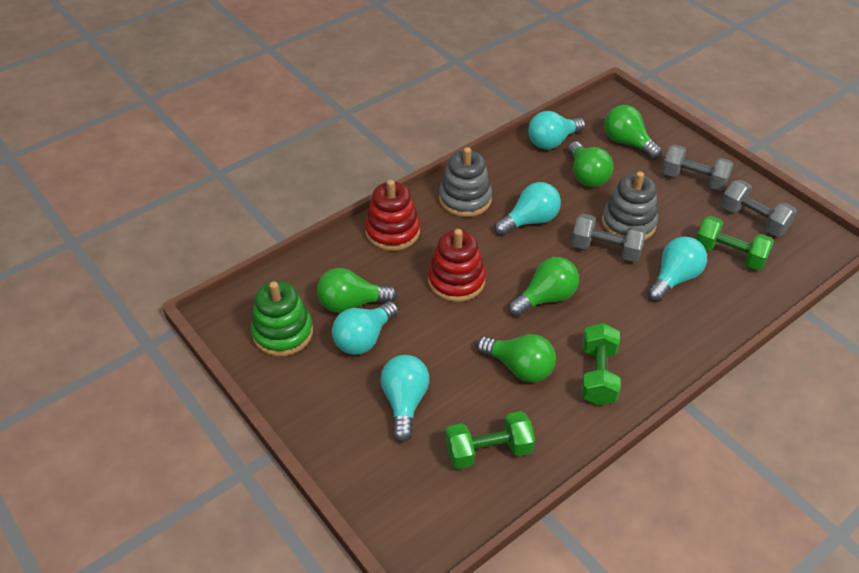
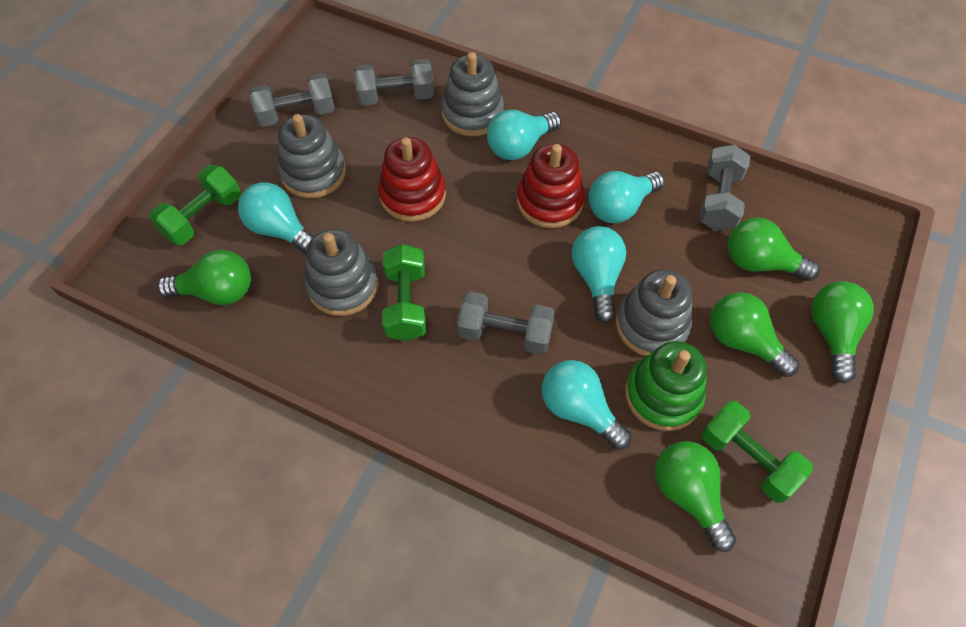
grey dumbbell: [571,214,646,262] [661,144,733,191] [720,180,797,236] = 3 -> [250,73,335,127] [354,59,434,106] [457,291,555,355] [699,145,750,231] = 4
grey stacking toy: [439,147,492,217] [602,171,658,240] = 2 -> [278,114,346,199] [305,229,379,316] [441,52,504,136] [616,269,692,356] = 4

